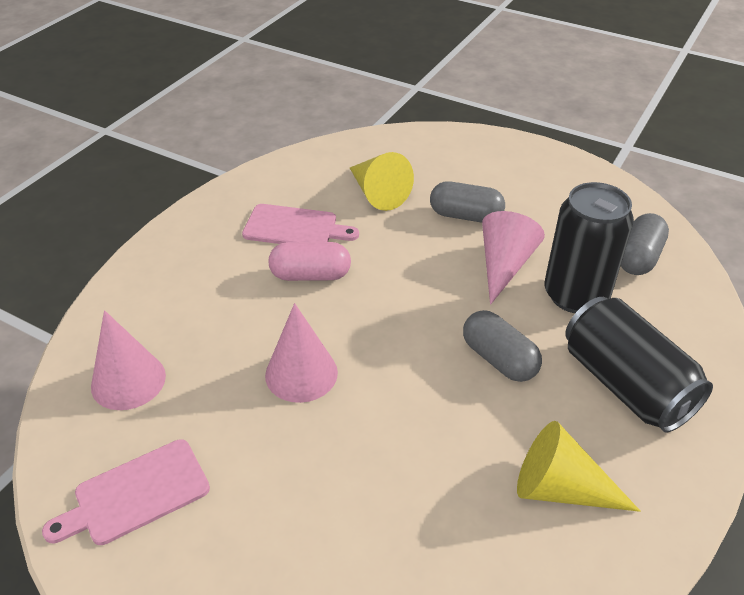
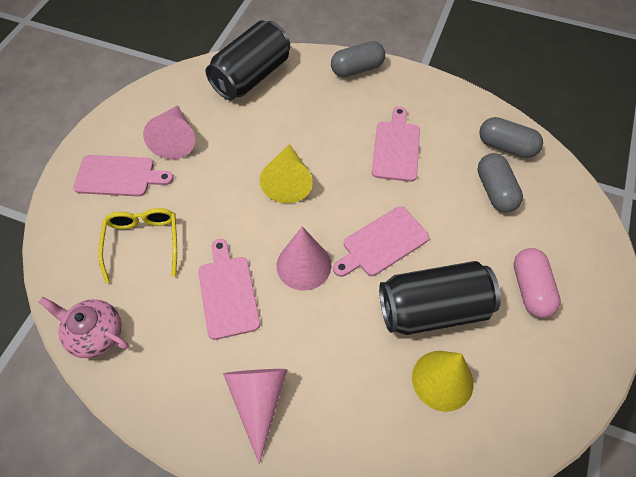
pink cutting board: [42,439,210,545] [242,204,359,244] = 2 -> [73,155,173,197] [198,239,260,340] [333,206,429,277] [372,106,420,182] = 4
pink teapot: none = 0 -> [39,297,129,358] = 1
yellow glasses: none = 0 -> [98,208,177,283] = 1

